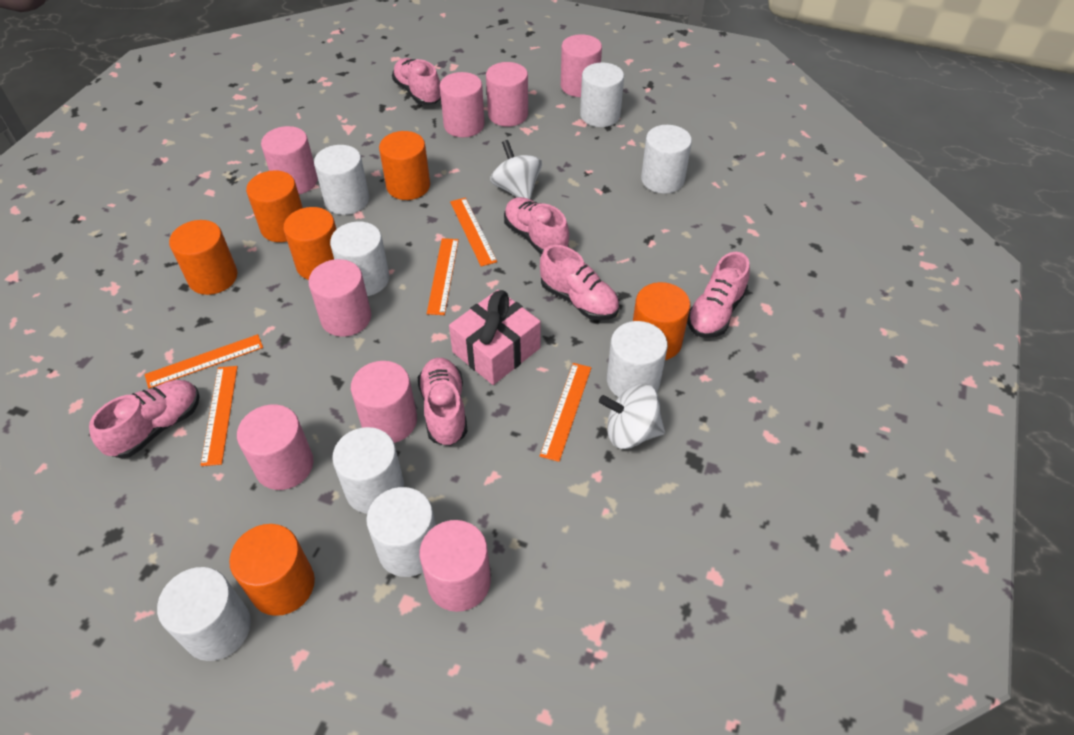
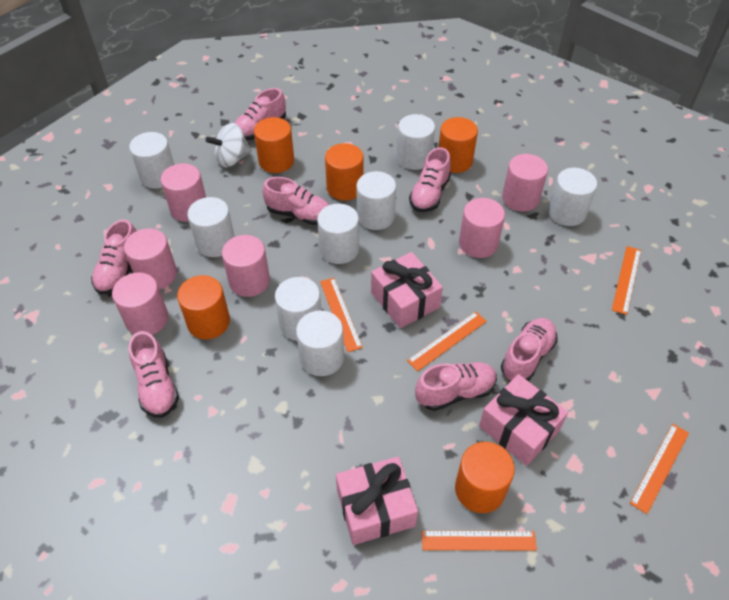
orange cylinder: [169,220,238,295] [229,524,315,616] [246,170,303,242] [283,207,336,280] [379,131,430,200] [633,282,691,360] = 6 -> [177,275,230,339] [254,117,294,173] [325,143,363,201] [439,117,478,173] [455,442,515,513] = 5
pink cylinder: [237,405,314,490] [261,126,318,194] [308,259,371,337] [351,361,417,443] [419,520,491,612] [439,72,485,137] [486,62,528,127] [561,34,602,97] = 8 -> [112,272,168,335] [124,228,177,289] [161,163,206,222] [222,235,270,297] [459,198,505,258] [502,154,548,212] = 6
pink gift: [449,290,541,385] = 1 -> [336,456,418,545] [371,252,443,328] [479,374,568,466] = 3
pink shoe: [89,380,200,458] [392,58,441,105] [418,358,468,446] [504,197,569,255] [540,245,619,320] [687,252,750,338] = 6 -> [91,219,136,295] [129,331,179,418] [235,88,286,140] [262,177,329,225] [409,147,451,212] [415,362,497,411] [501,318,558,381] = 7
white spinning top: [490,140,542,199] [599,384,665,449] = 2 -> [205,123,252,167] = 1

